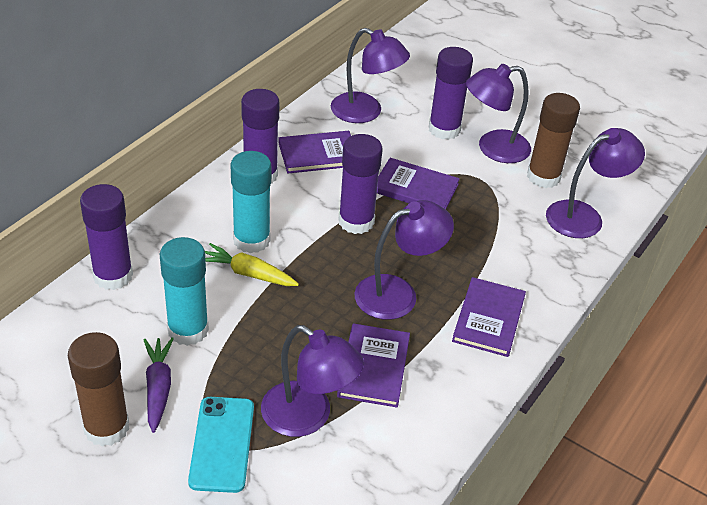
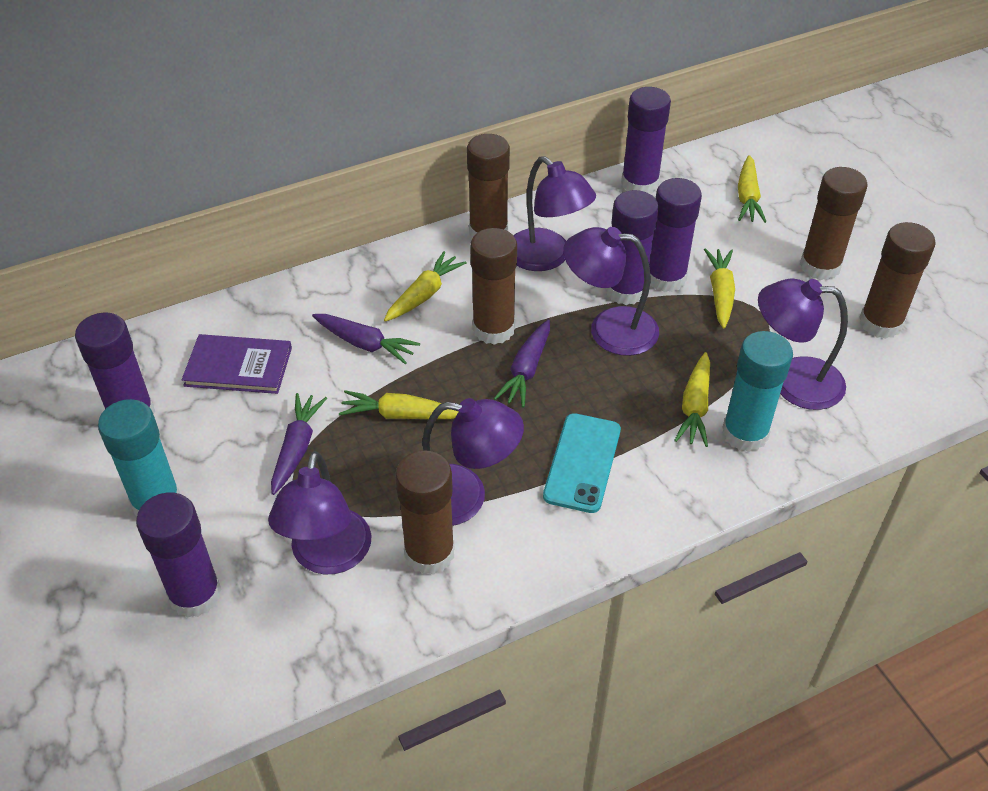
brown glue stick: [68,332,129,447] [527,93,580,188] = 2 -> [395,450,455,575] [467,134,510,239] [470,228,517,345] [800,167,868,280] [859,222,936,339] = 5
purple book: [279,131,351,173] [337,323,410,408] [377,158,460,209] [452,277,526,357] = 4 -> [182,334,292,394] = 1
purple carrot: [143,337,174,433] = 1 -> [271,393,327,495] [312,314,420,364] [494,320,550,407] = 3
purple glue stick: [80,184,133,290] [241,89,279,184] [338,134,383,234] [429,47,473,140] = 4 -> [75,313,155,414] [136,492,221,618] [605,190,659,305] [621,87,671,194] [649,178,702,292] = 5
yellow carrot: [205,243,299,286] = 1 -> [339,390,458,419] [384,251,467,322] [674,352,710,447] [704,248,735,329] [738,155,766,223] = 5

